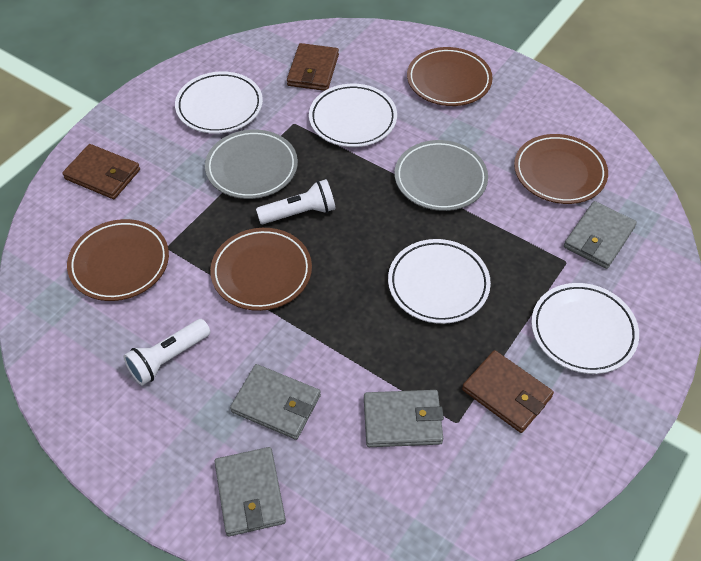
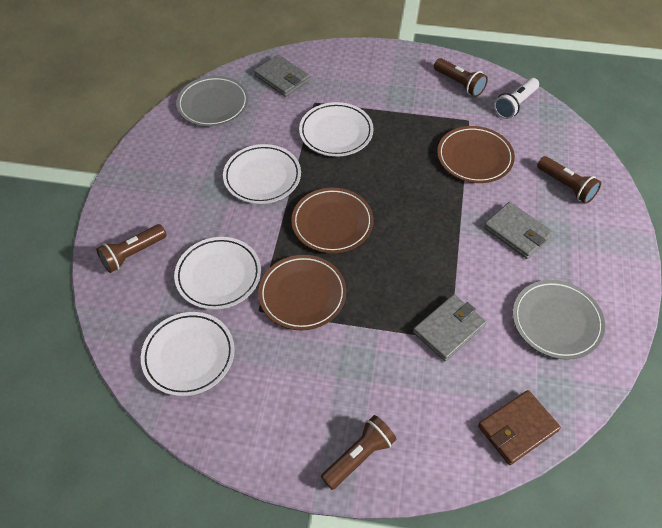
brown flashlight: none = 0 -> [96,224,167,273] [321,415,396,490] [434,58,488,97] [537,156,601,204] = 4
brown plate: [67,219,169,301] [210,228,312,311] [407,47,493,106] [514,134,608,204] = 4 -> [258,255,346,330] [291,188,373,253] [437,126,515,183] = 3
brown wallet: [62,144,140,199] [287,43,339,91] [462,350,554,433] = 3 -> [478,390,561,465] = 1
grey wallet: [214,447,286,536] [230,364,321,440] [364,390,444,447] [564,201,637,269] = 4 -> [254,55,310,97] [413,294,486,361] [484,202,553,259] = 3
white flashlight: [123,319,210,386] [256,179,335,224] = 2 -> [494,78,539,119] = 1

